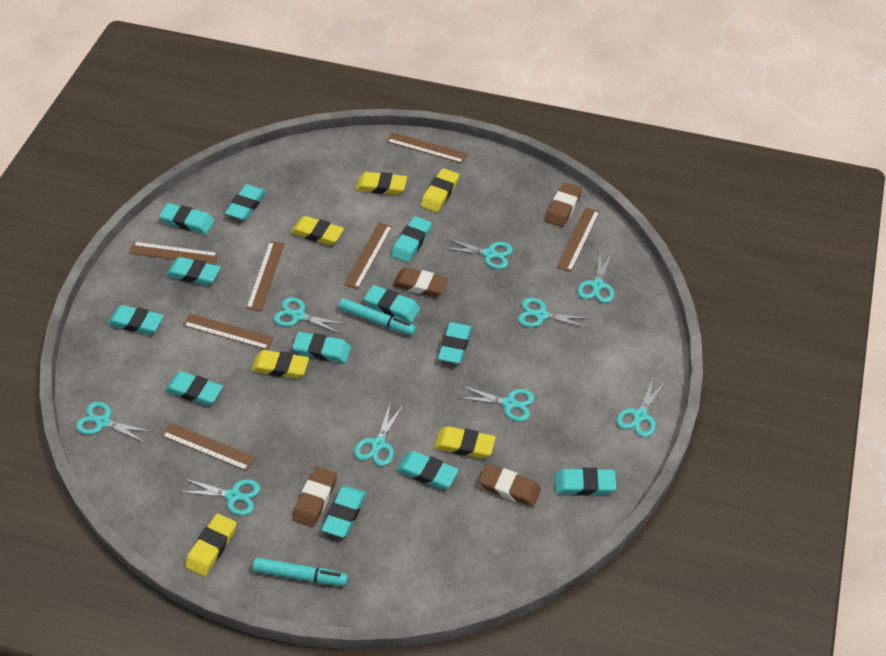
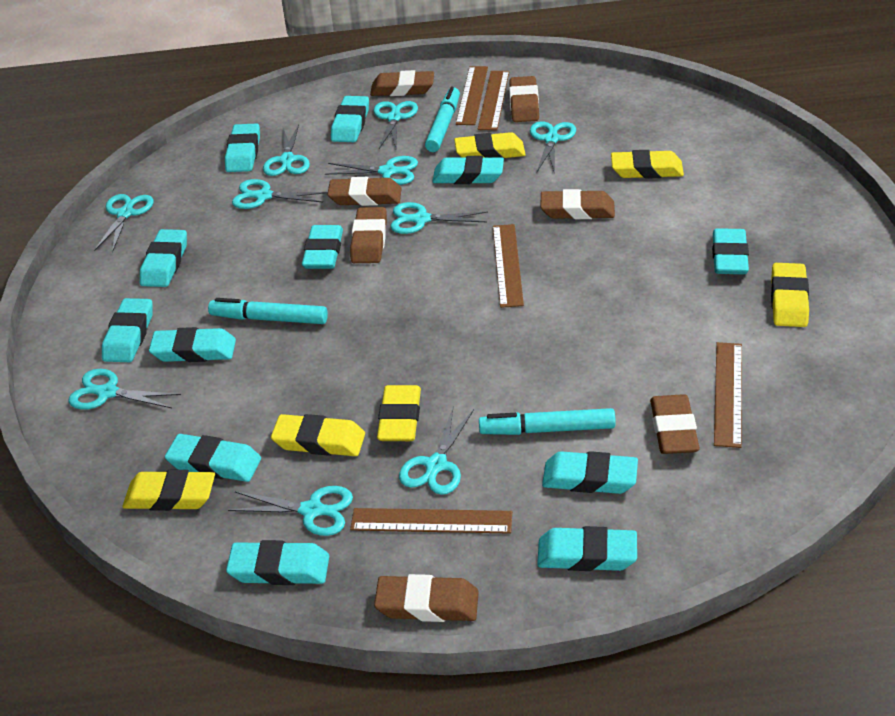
brown eraser: [293,467,337,527] [393,268,448,297] [479,464,541,507] [545,182,582,227] = 4 -> [327,177,402,206] [350,207,387,263] [370,70,434,96] [374,574,479,622] [509,76,539,122] [540,189,615,219] [650,394,700,454] = 7
brown ruler: [129,242,219,265] [161,423,256,471] [183,313,274,350] [246,241,284,311] [344,222,393,289] [386,132,468,163] [557,207,600,272] = 7 -> [350,508,512,534] [456,66,488,125] [478,71,509,130] [493,224,524,308] [714,342,742,448] = 5
turquoise marker: [253,558,348,586] [339,298,416,336] = 2 -> [208,298,328,324] [425,87,460,152] [479,408,616,435] = 3
turquoise scissors: [76,402,153,443] [179,478,260,516] [274,297,345,334] [354,401,403,466] [443,238,513,269] [457,386,535,422] [518,298,589,328] [578,251,614,303] [617,378,667,437] = 9 -> [68,369,181,410] [94,194,154,253] [228,486,353,536] [232,179,328,209] [263,125,310,176] [325,156,418,185] [373,101,418,149] [390,202,488,234] [399,408,474,495] [530,121,576,174] = 10

